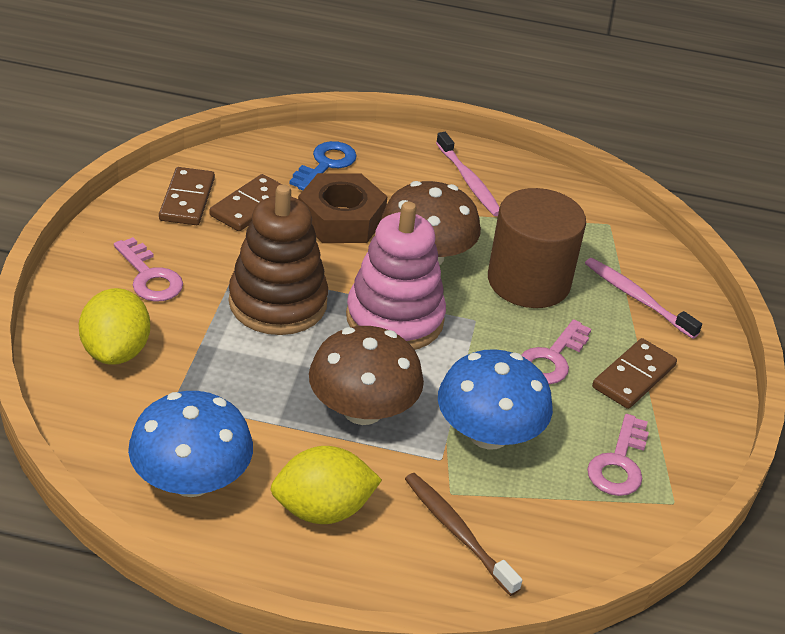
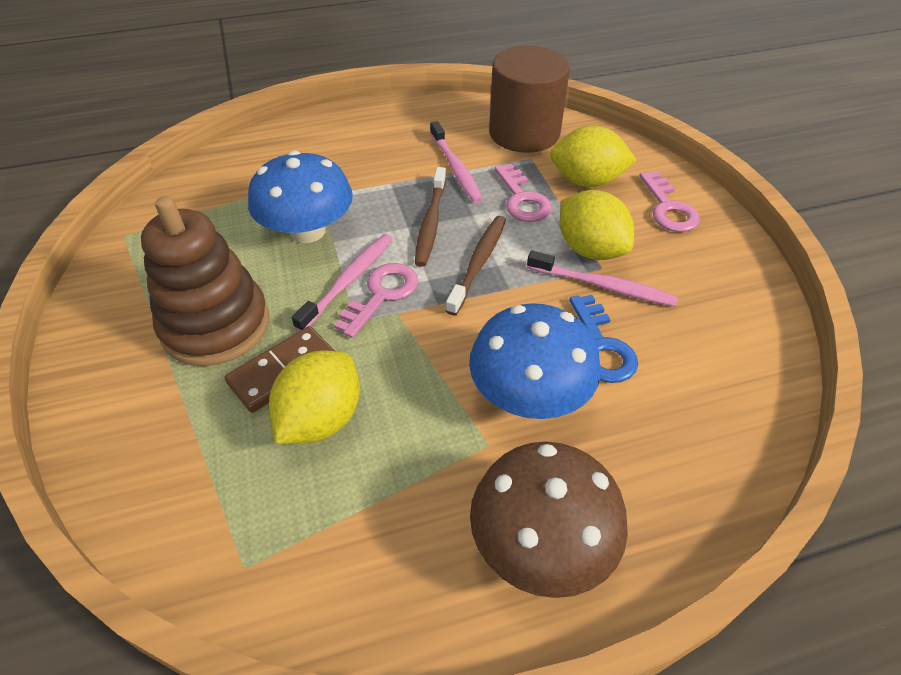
brown domino: [159,167,215,225] [210,174,281,231] [592,338,677,409] = 3 -> [224,326,335,413] = 1
brown mushroom: [309,326,424,425] [381,181,481,265] = 2 -> [470,442,628,598] = 1
brown nut: [298,173,387,243] = 1 -> none = 0
brown toothbrush: [405,473,522,596] = 1 -> [415,167,446,267] [446,216,506,316] = 2
pink stacking toy: [346,201,446,350] = 1 -> none = 0
pink toothbrush: [436,132,499,216] [585,258,702,339] = 2 -> [292,234,393,331] [430,121,483,203] [527,250,678,306] = 3
yellow lemon: [79,288,150,365] [270,446,382,524] = 2 -> [269,351,360,444] [550,126,637,187] [560,190,634,260] = 3

